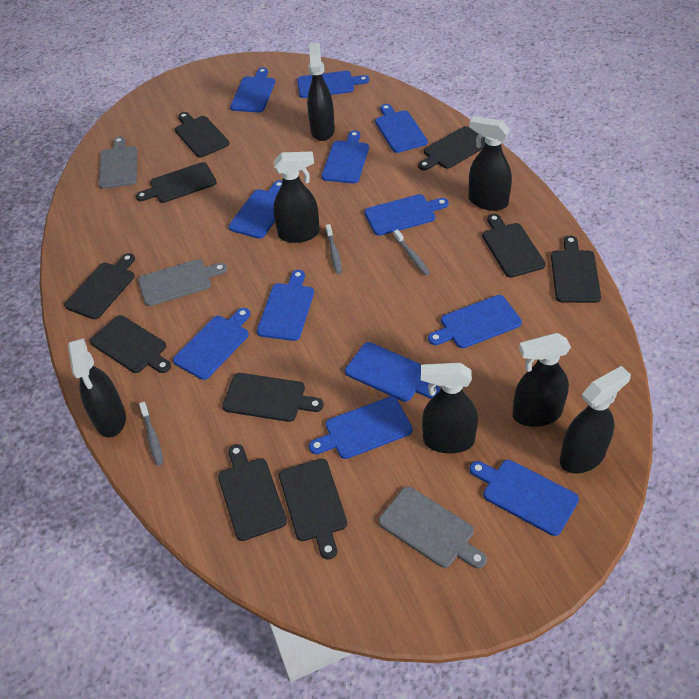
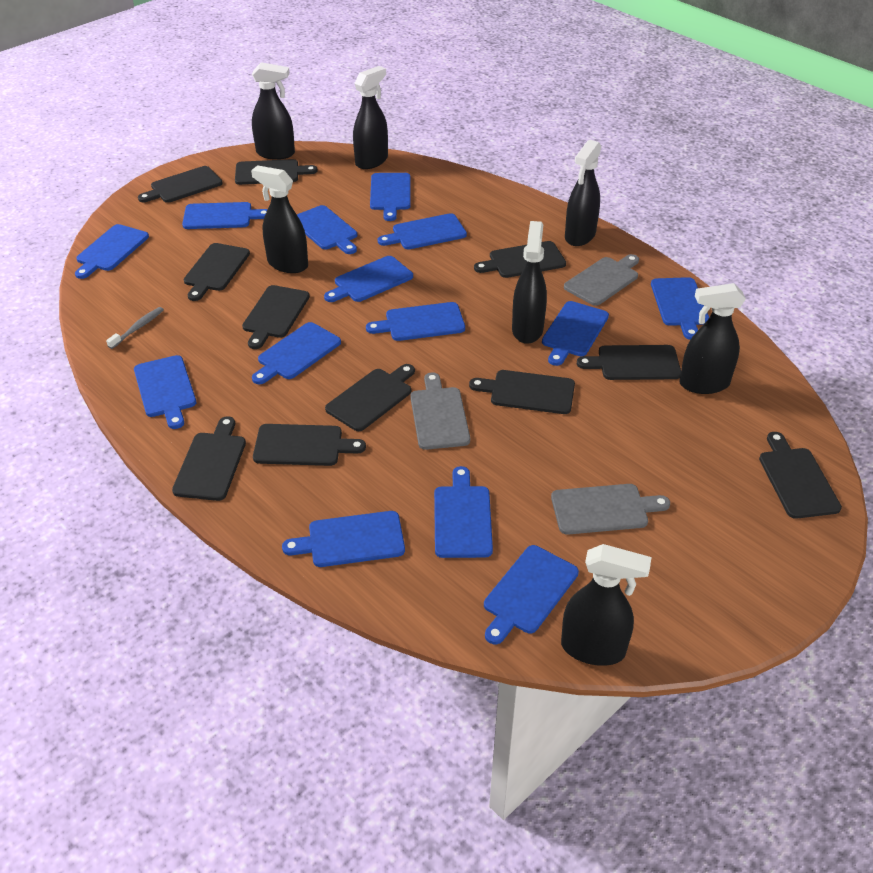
black cutting board: [64,253,135,320] [90,315,171,373] [136,162,217,203] [175,112,229,158] [218,444,287,541] [222,373,324,422] [279,459,347,560] [418,126,485,170] [482,214,546,278] [551,236,601,303] = 10 -> [138,166,223,203] [172,416,246,501] [184,243,250,301] [235,159,318,185] [242,285,310,349] [253,424,366,466] [325,364,415,431] [469,370,575,414] [474,241,566,278] [577,345,681,380] [759,432,842,519] = 11
blue cutting board: [173,308,250,380] [229,180,282,239] [230,67,275,112] [257,270,314,341] [297,71,369,98] [309,396,413,459] [322,130,369,183] [345,342,441,402] [365,194,449,236] [375,104,428,153] [428,295,522,348] [470,460,579,536] = 12 -> [75,224,149,279] [134,355,196,429] [182,202,268,229] [252,322,341,384] [282,511,405,567] [297,205,357,254] [324,256,413,302] [366,302,465,341] [370,173,411,221] [378,213,467,250] [434,466,493,558] [484,545,579,644] [542,301,609,366] [651,277,709,340] = 14
grey toothbrush: [139,402,163,466] [325,224,342,274] [394,229,430,276] = 3 -> [106,307,164,349] = 1

